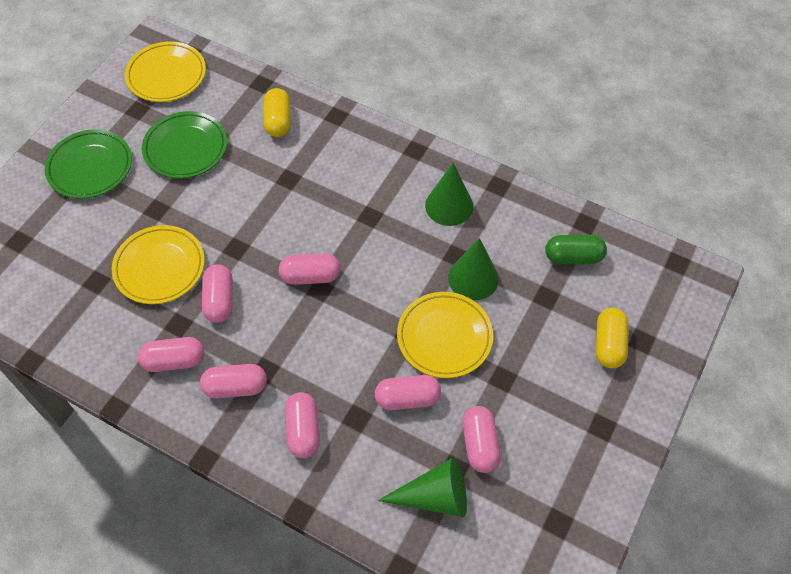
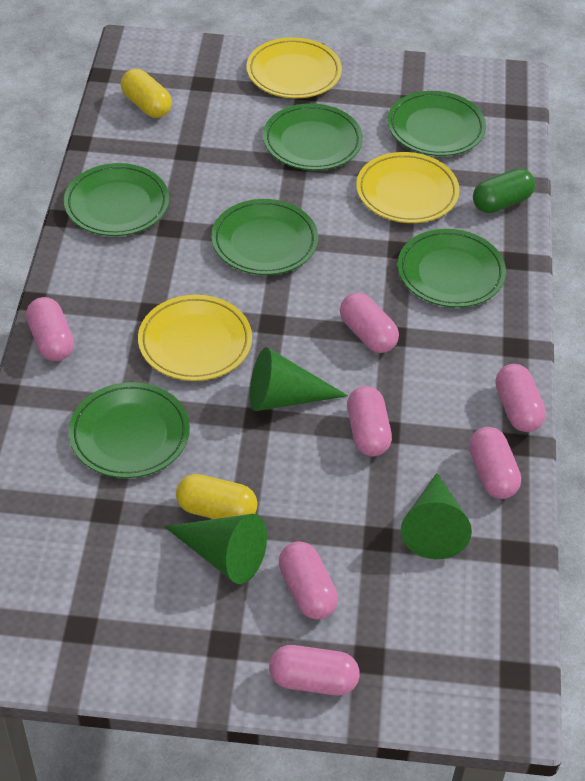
green plate: [45,129,132,199] [142,111,227,179] = 2 -> [64,163,169,236] [69,382,190,478] [211,199,318,275] [263,104,363,170] [387,91,486,156] [398,229,506,308] = 6

